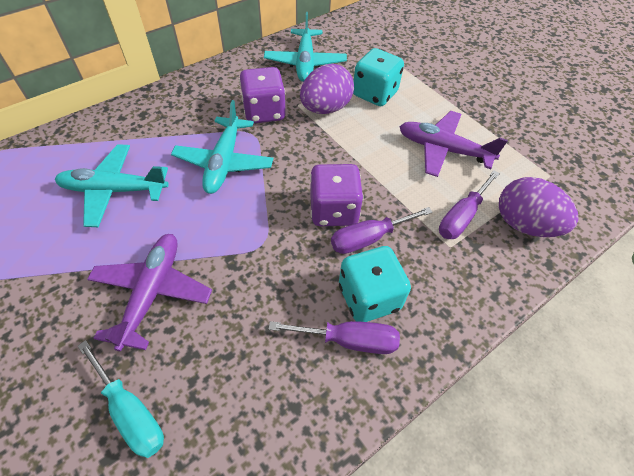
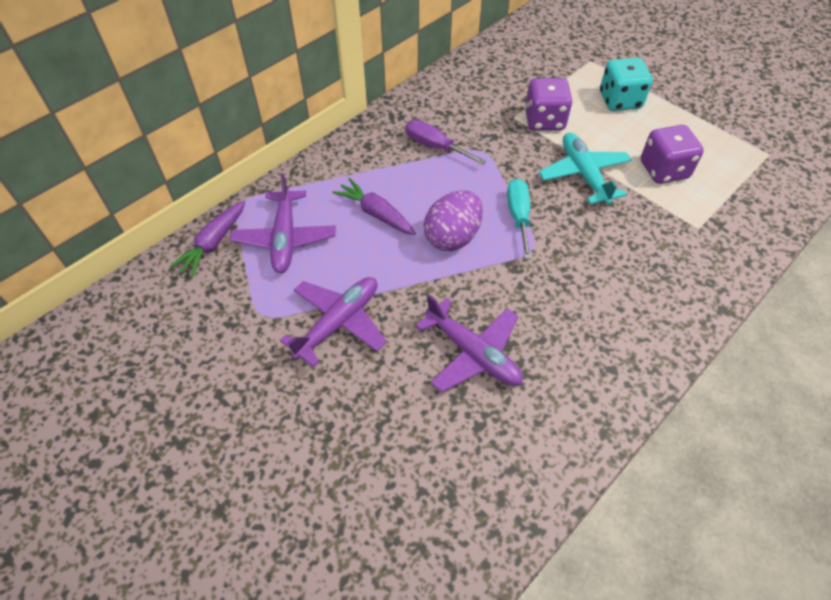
purple carrot: none = 0 -> [170,201,245,278] [332,178,416,235] = 2
purple egg: [300,64,354,114] [499,177,578,237] = 2 -> [424,190,483,251] = 1
purple plane: [87,234,212,351] [399,111,508,177] = 2 -> [230,174,336,273] [280,277,387,367] [416,294,523,392] = 3
purple screwdriver: [268,321,400,354] [331,207,433,254] [439,170,500,239] = 3 -> [406,120,486,164] = 1
turquoise dice: [339,246,411,322] [353,48,404,106] = 2 -> [600,58,653,111] = 1
turquoise plane: [55,144,169,227] [171,100,273,194] [264,12,347,82] = 3 -> [539,133,632,205] = 1

